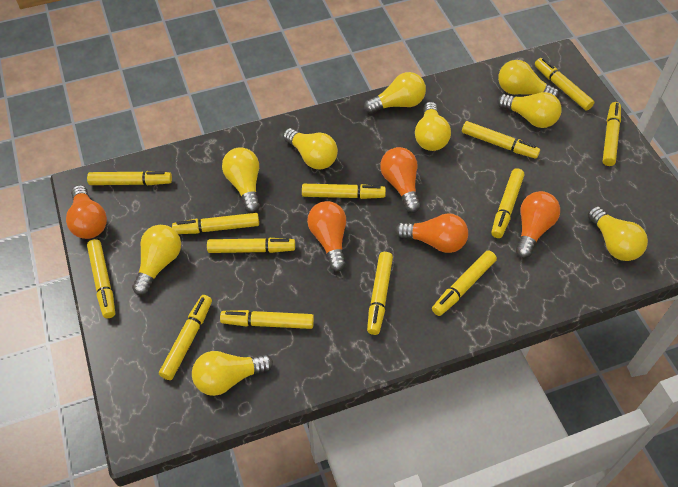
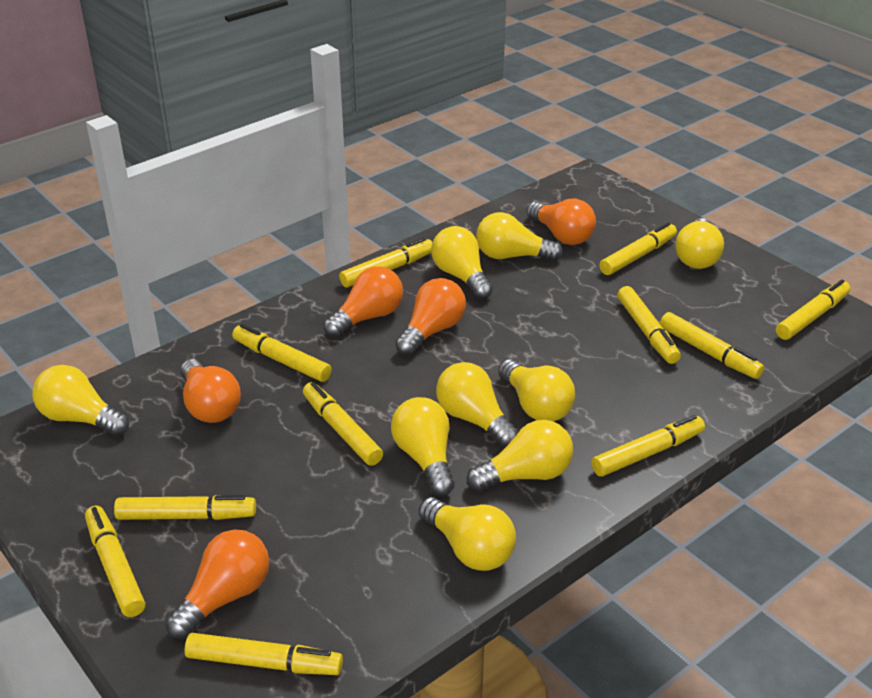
yellow marker: [87,171,172,185] [87,239,115,318] [159,295,212,380] [172,213,259,234] [207,238,295,253] [220,310,314,329] [302,184,386,199] [367,252,393,335] [432,250,497,316] [462,121,540,159] [491,168,524,238] [535,58,594,110] [602,102,621,166] = 13 -> [85,506,145,617] [114,495,256,520] [185,633,343,675] [232,324,332,382] [303,382,383,466] [339,237,432,288] [591,415,705,477] [599,222,677,275] [617,286,681,364] [660,312,764,379] [776,280,850,340] = 11

